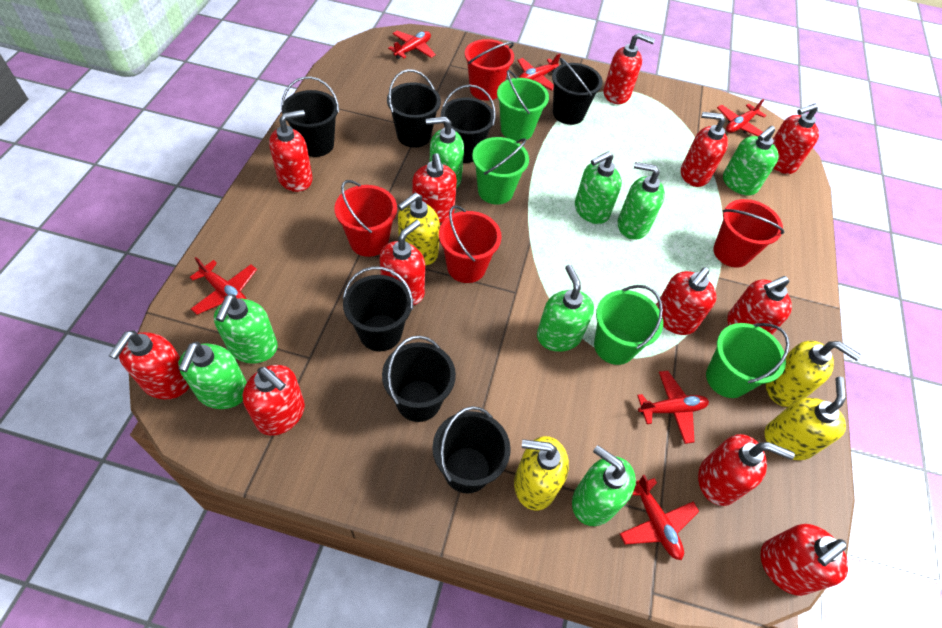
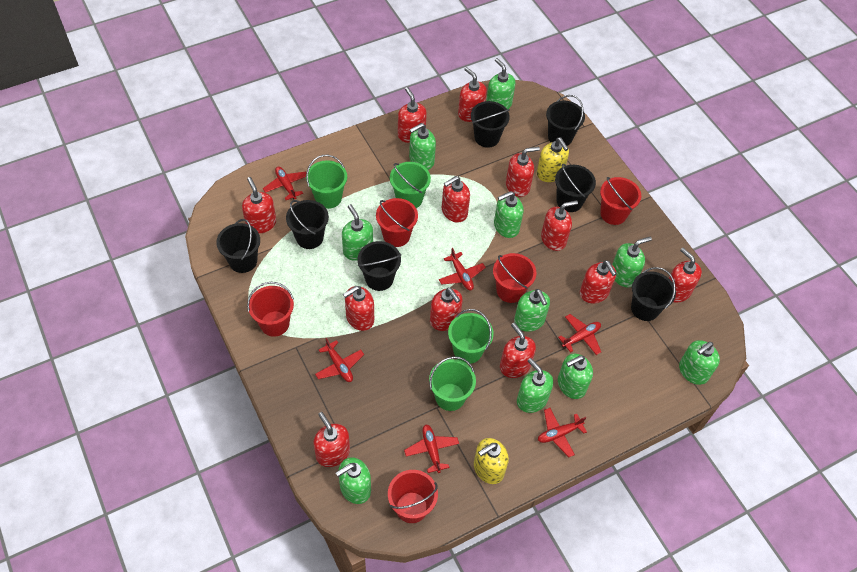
green soap dispenser: [178,342,247,409] [214,294,278,363] [426,116,464,189] [537,265,594,352] [572,445,636,526] [575,151,622,224] [618,162,665,240] [723,126,779,196] = 8 -> [336,457,371,504] [342,204,373,261] [409,123,436,170] [486,58,515,109] [494,191,524,238] [514,289,550,332] [517,358,553,413] [558,354,593,399] [612,237,652,287] [679,340,720,385] = 10
red bucket: [334,180,397,257] [439,205,502,283] [465,39,514,101] [713,199,784,268] = 4 -> [247,282,294,337] [376,198,418,247] [388,470,438,523] [493,253,537,303] [600,177,641,225] = 5
yellow soap dispenser: [398,193,440,266] [514,436,569,511] [764,377,846,460] [766,341,861,407] = 4 -> [474,438,509,484] [537,137,569,182] = 2

